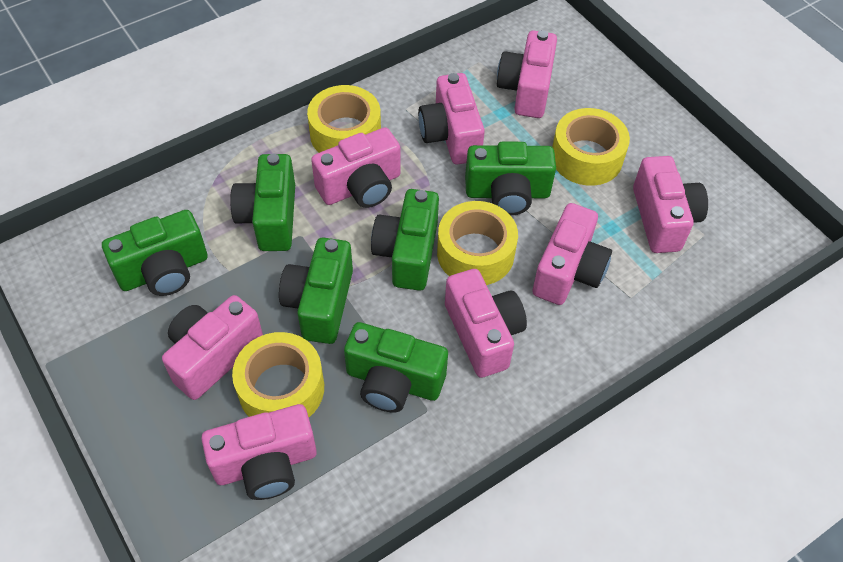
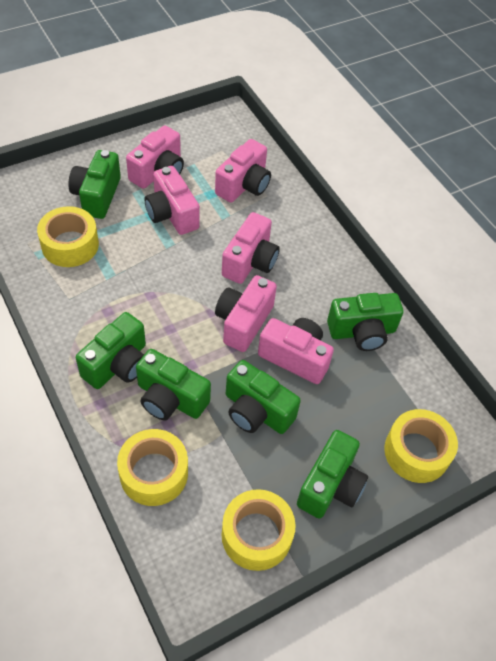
pink camera: [162,295,263,400] [201,404,317,500] [311,127,401,208] [418,73,485,165] [445,269,527,378] [497,30,557,118] [532,203,612,305] [633,156,708,253] = 8 -> [126,125,184,189] [145,166,200,235] [215,139,271,203] [215,275,277,352] [222,212,280,284] [258,318,334,384] = 6

